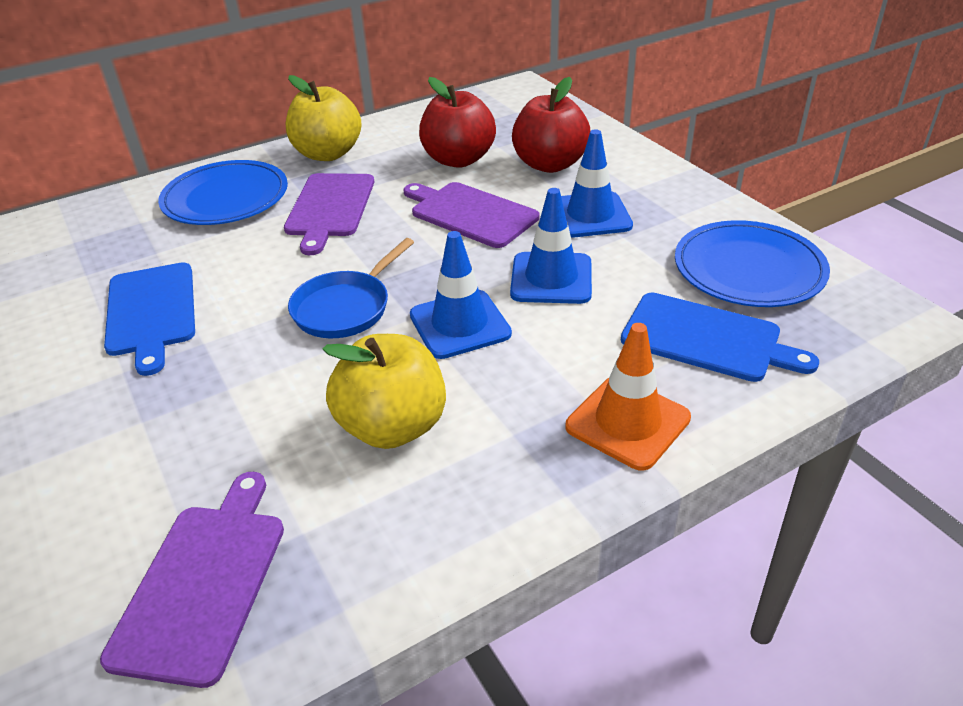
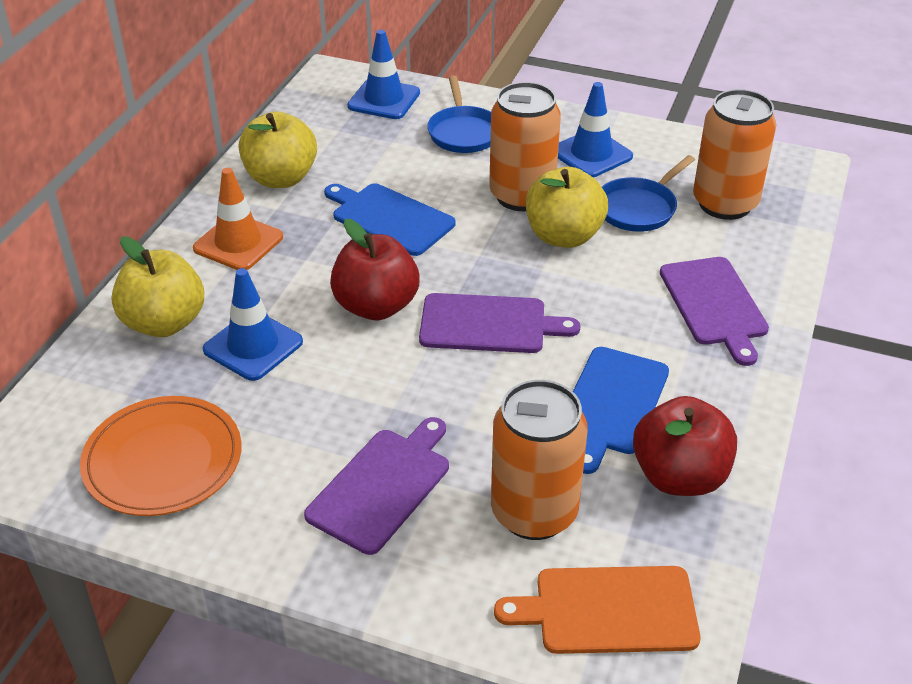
blue pan: [288,238,414,338] = 1 -> [427,76,491,153] [602,155,695,232] = 2
blue plate: [158,160,288,225] [675,220,830,307] = 2 -> none = 0
orange can: none = 0 -> [489,82,561,211] [491,380,588,540] [693,89,776,220] = 3
orange cutting board: none = 0 -> [494,566,700,654] = 1
orange plate: none = 0 -> [80,396,242,516] = 1
yellow apple: [286,75,362,161] [322,334,446,449] = 2 -> [111,236,204,337] [239,111,317,188] [526,167,608,248] = 3

